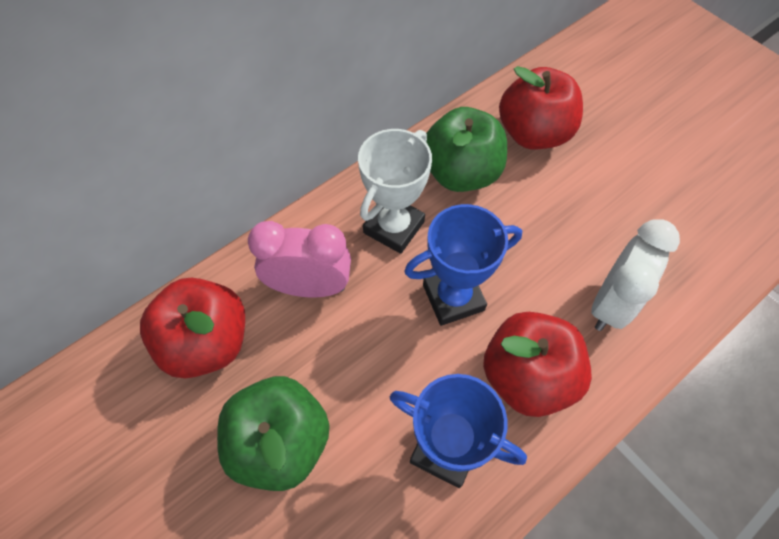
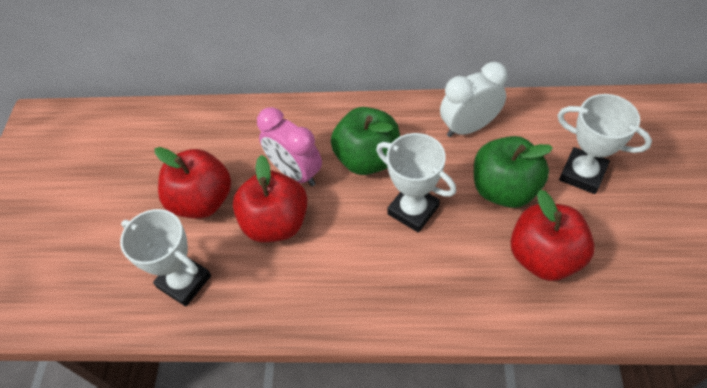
blue trophy: [390,374,527,488] [404,204,522,326] = 2 -> none = 0
white trophy: [358,129,432,254] = 1 -> [120,209,211,307] [376,133,456,233] [557,94,652,194] = 3

